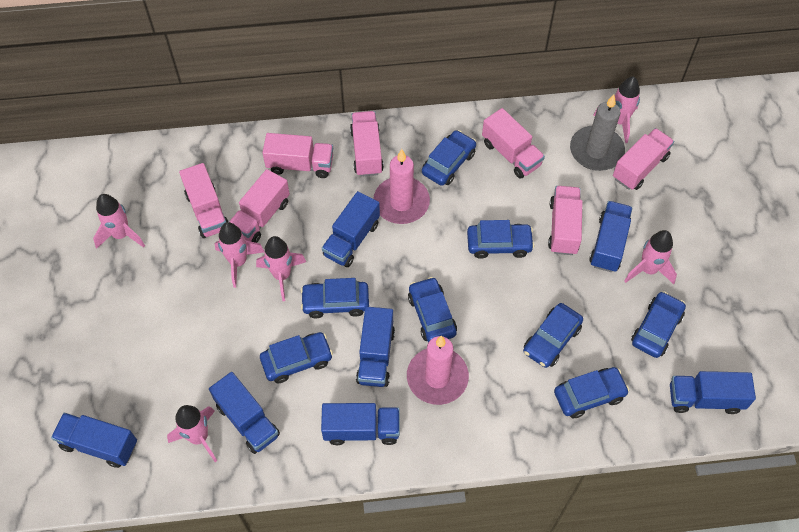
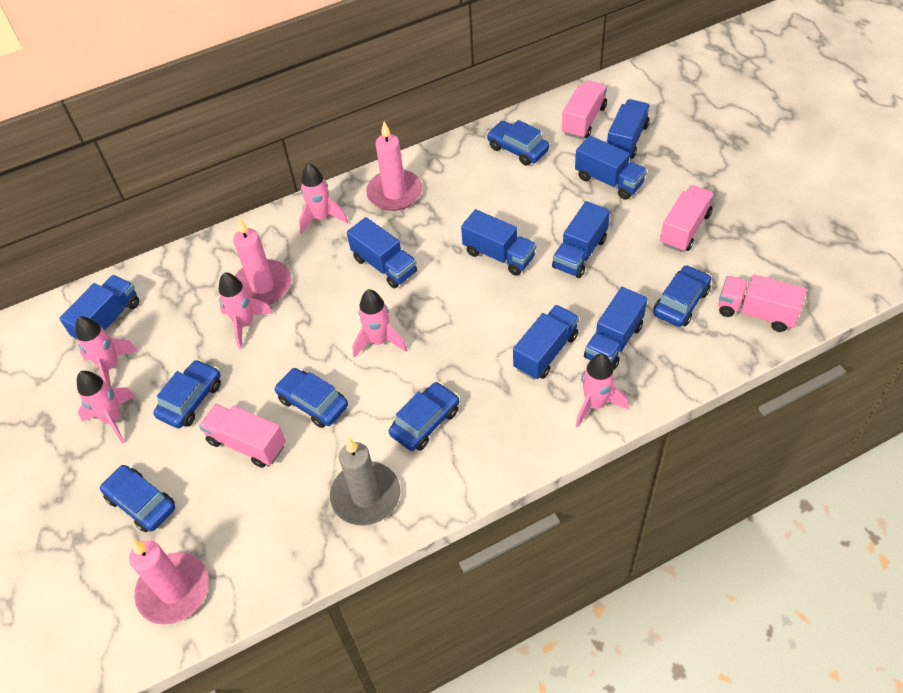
blue car: [260,332,333,383] [301,278,369,318] [408,277,457,342] [422,130,476,186] [467,220,535,259] [523,303,583,368] [554,367,629,418] [631,291,686,358] = 8 -> [100,465,175,532] [153,360,221,428] [274,368,348,428] [389,382,459,451] [487,120,549,166] [653,265,711,327] = 6
blue truck: [51,413,137,468] [209,372,280,454] [321,403,400,445] [322,191,380,267] [356,307,395,387] [589,201,632,272] [670,371,756,414] = 7 -> [59,275,139,340] [347,217,417,289] [461,209,536,276] [513,305,579,380] [552,201,610,278] [575,136,647,200] [584,287,648,371] [607,99,650,159] = 8
pink candle: [373,149,430,224] [407,336,469,405] = 2 -> [129,540,209,625] [233,218,292,305] [366,122,422,211] = 3
pink truck: [179,163,229,238] [229,169,290,243] [262,133,333,178] [350,111,384,177] [482,108,545,179] [548,186,582,255] [613,128,674,190] = 7 -> [199,404,286,468] [562,80,607,139] [660,185,714,252] [719,274,807,332] = 4

